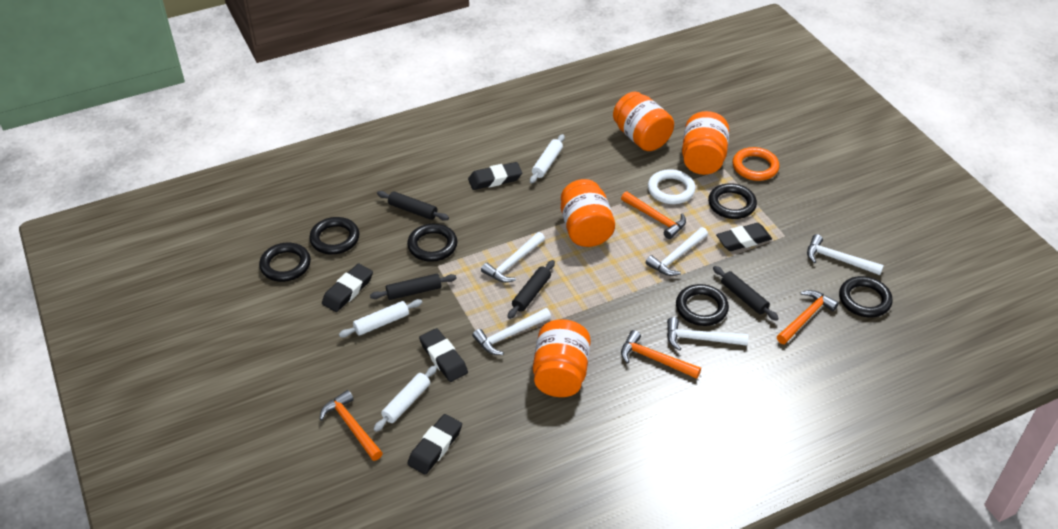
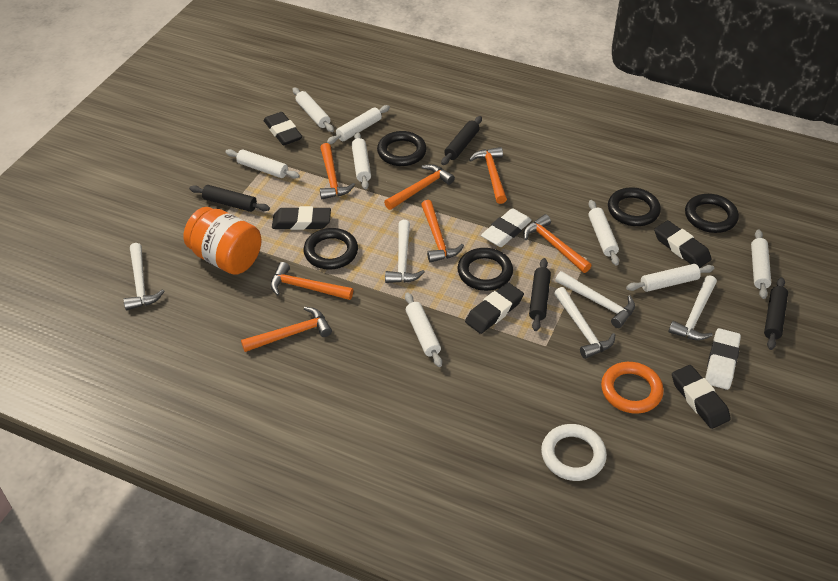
black ring: [259,243,311,282] [309,217,359,254] [407,224,457,262] [676,284,729,326] [708,183,757,219] [839,276,893,317] = 6 -> [304,228,358,270] [377,131,427,166] [458,248,513,291] [608,187,661,226] [685,194,739,233] = 5
orange hammer: [320,390,383,461] [621,191,686,239] [621,330,701,379] [777,290,839,344] = 4 -> [241,307,332,352] [270,262,353,300] [320,143,355,199] [384,164,455,210] [421,200,464,262] [469,147,507,204] [523,214,592,273] = 7
orange jar: [533,319,591,397] [561,179,615,247] [613,91,674,151] [682,111,729,175] = 4 -> [184,207,261,275] = 1
white eraser: none = 0 -> [481,208,532,247] [705,328,741,390] = 2
white rolling pin: [339,299,422,338] [374,365,437,432] [530,134,565,184] = 3 -> [225,149,300,178] [293,87,334,132] [327,105,390,144] [352,132,371,189] [405,292,442,367] [588,200,619,265] [626,264,714,292] [751,230,771,299] = 8

